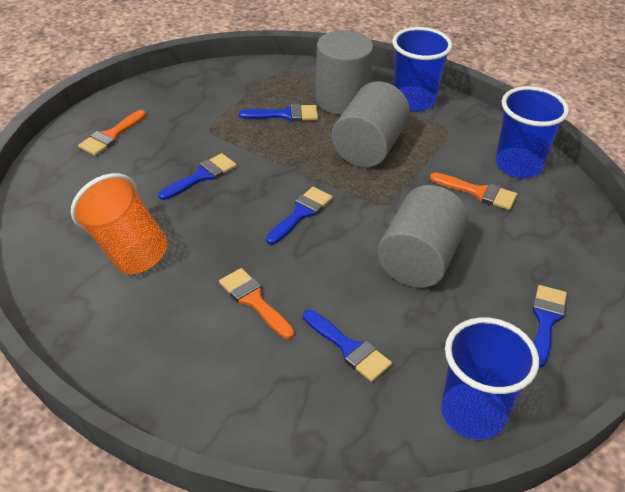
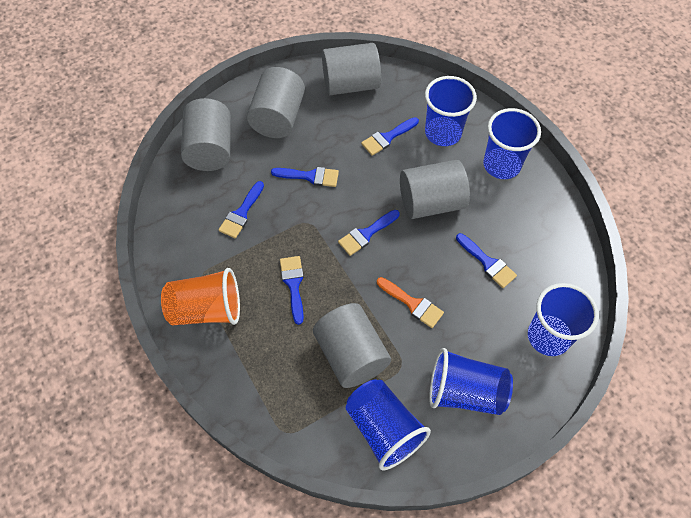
blue brush: [158,153,237,200] [239,104,318,121] [266,187,333,245] [303,309,392,382] [532,285,567,368] = 5 -> [219,181,264,238] [271,167,339,187] [280,256,304,325] [338,210,400,256] [361,117,419,156] [456,233,517,288] = 6
blue cup: [392,27,453,112] [441,317,539,440] [495,86,569,178] = 3 -> [345,379,431,470] [425,76,477,146] [429,348,513,415] [483,108,541,179] [528,283,599,356] = 5
grey cylinder: [315,30,373,115] [331,81,410,167] [377,185,468,288] = 3 -> [181,98,231,171] [247,67,305,138] [313,303,391,388] [322,43,381,95] [400,160,470,219] = 5
orange brush: [78,110,146,156] [219,268,295,339] [430,172,517,210] = 3 -> [377,277,444,328] = 1

